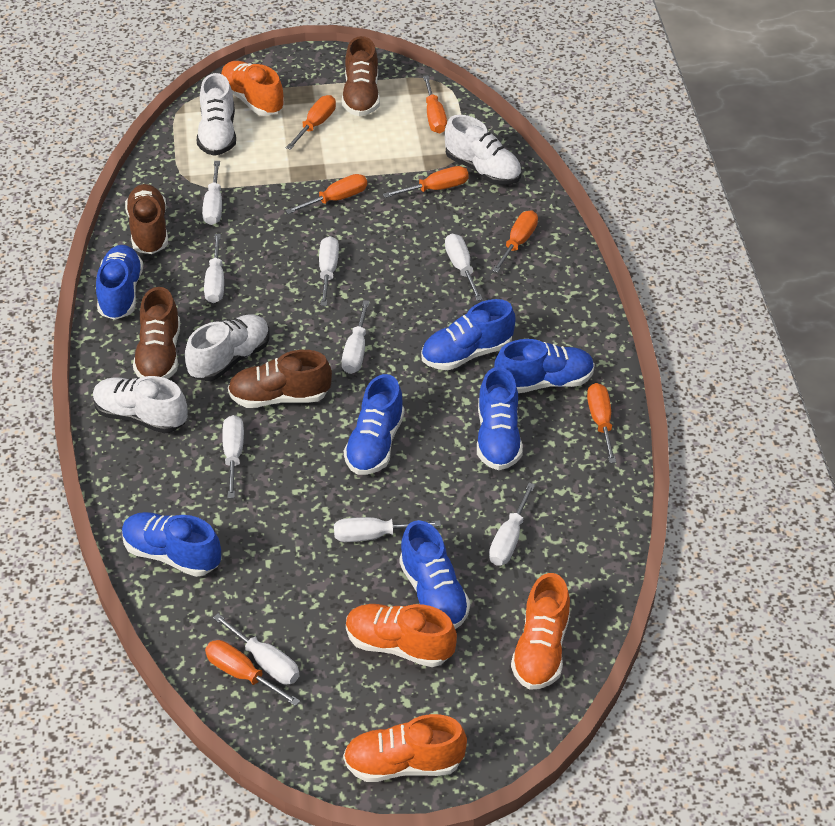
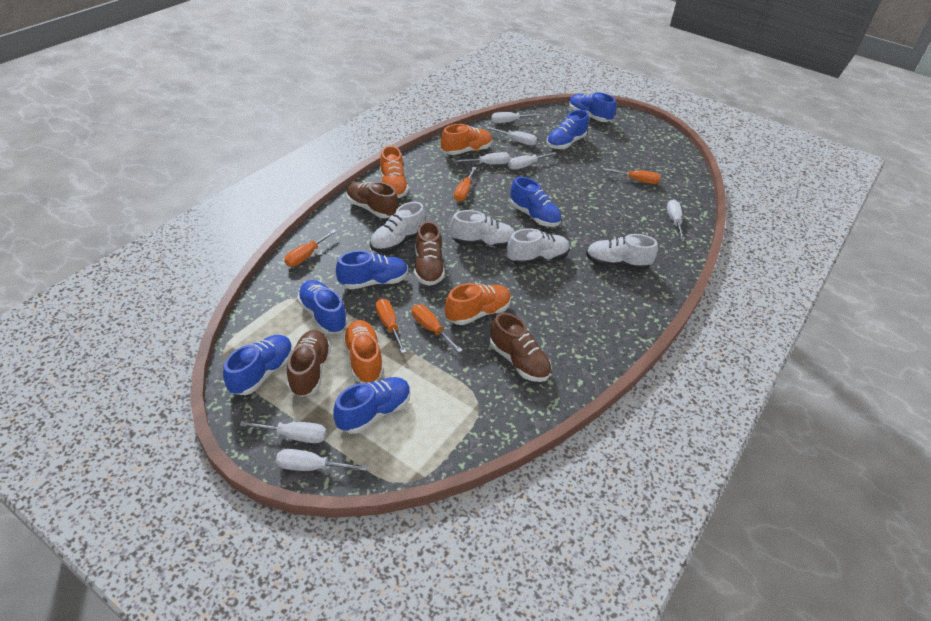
orange screwdriver: [205,640,300,706] [285,174,367,214] [286,95,336,150] [383,166,469,198] [423,75,447,133] [492,210,538,273] [587,383,616,463] = 7 -> [284,229,337,267] [376,299,406,353] [412,304,463,352] [454,167,477,202] [604,168,661,184] = 5
white screwdriver: [202,161,222,225] [204,234,224,303] [213,613,300,684] [222,415,244,498] [319,236,339,306] [334,517,441,542] [342,300,370,374] [445,233,483,301] [489,483,535,566] = 9 -> [239,421,327,443] [276,449,367,471] [455,152,510,164] [486,127,537,146] [491,112,541,123] [508,152,557,170] [667,199,685,240] = 7

